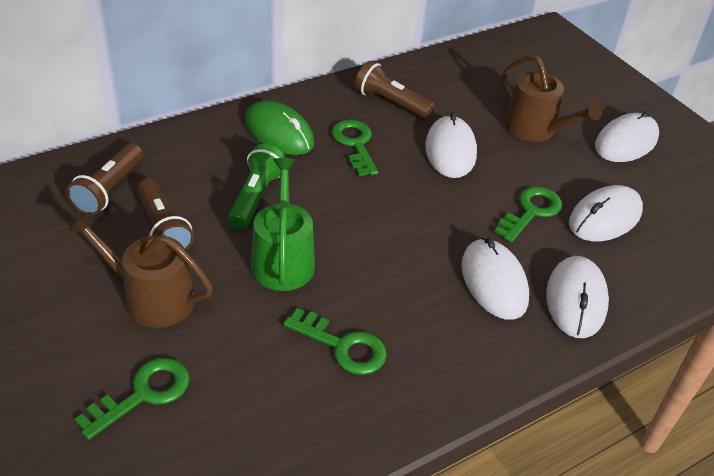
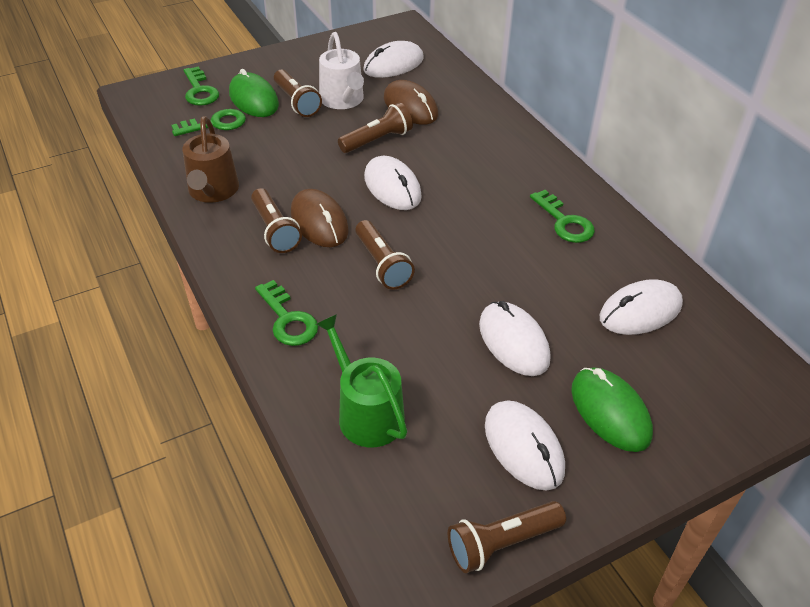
brown flashlight: [66,143,143,216] [137,179,194,251] [355,61,435,119] = 3 -> [251,188,302,253] [274,69,322,117] [338,102,413,153] [355,220,415,289] [448,501,566,573] = 5
brown mouse: none = 0 -> [291,189,349,247] [384,80,438,125] = 2
brown watering can: [67,212,213,328] [502,55,602,142] = 2 -> [182,116,239,203] = 1
green flashlight: [228,144,285,230] = 1 -> none = 0
green mouse: [245,100,315,155] = 1 -> [229,69,279,117] [571,367,653,452] = 2
white watering can: none = 0 -> [319,32,364,109] = 1

